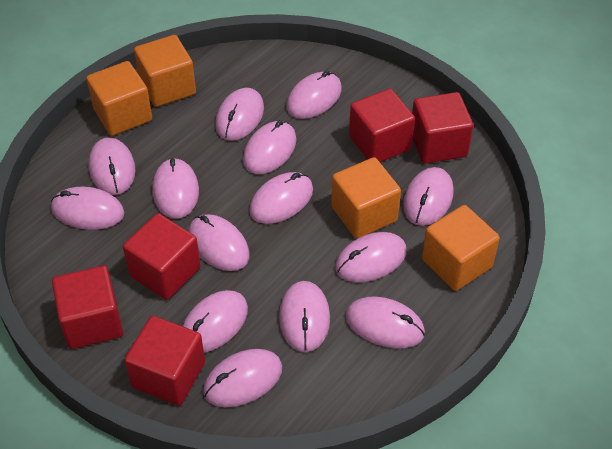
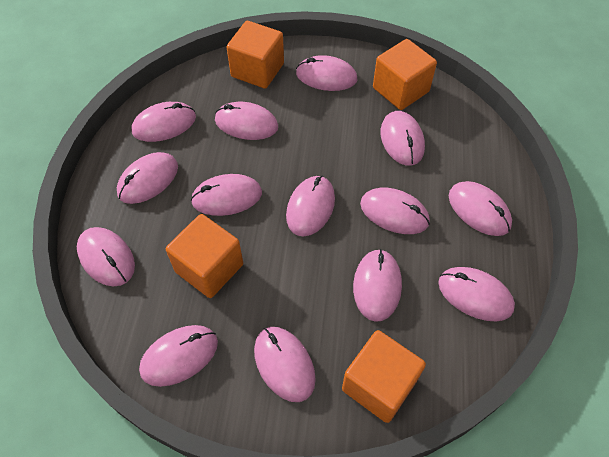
red cube: [52,265,123,349] [123,213,201,300] [124,316,205,406] [349,89,415,162] [412,92,473,164] = 5 -> none = 0

